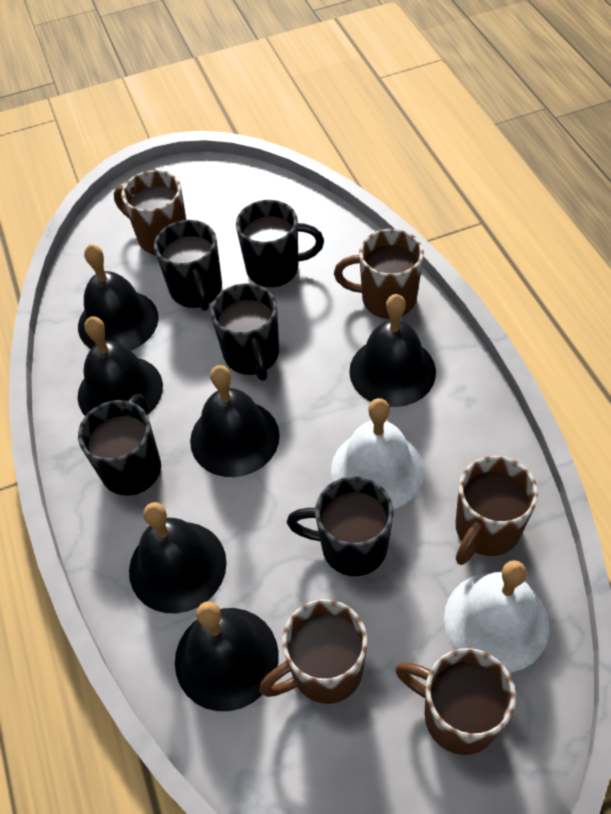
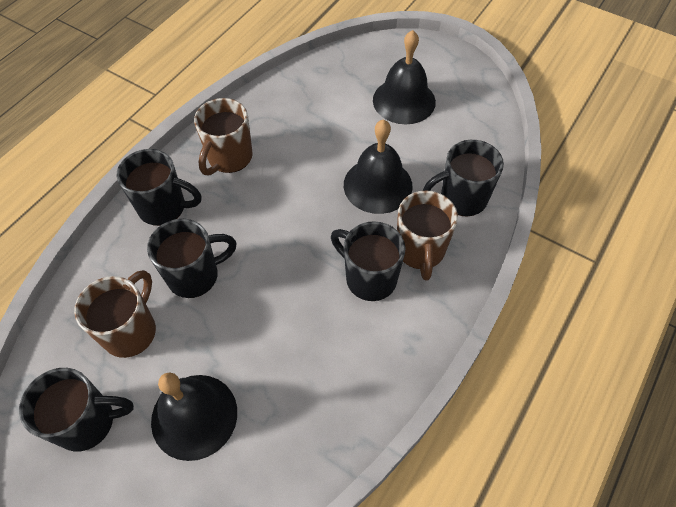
black bell: [78,244,159,350] [78,317,163,416] [129,502,227,614] [175,601,279,711] [190,365,280,477] [349,294,436,407] = 6 -> [151,373,237,461] [344,119,413,214] [373,30,436,124] = 3
brown mug: [114,170,186,255] [259,599,367,704] [334,229,424,319] [396,648,516,755] [456,456,538,565] = 5 -> [74,270,156,358] [194,98,253,176] [397,191,458,281] = 3
white bell: [331,398,424,509] [444,560,549,673] = 2 -> none = 0

